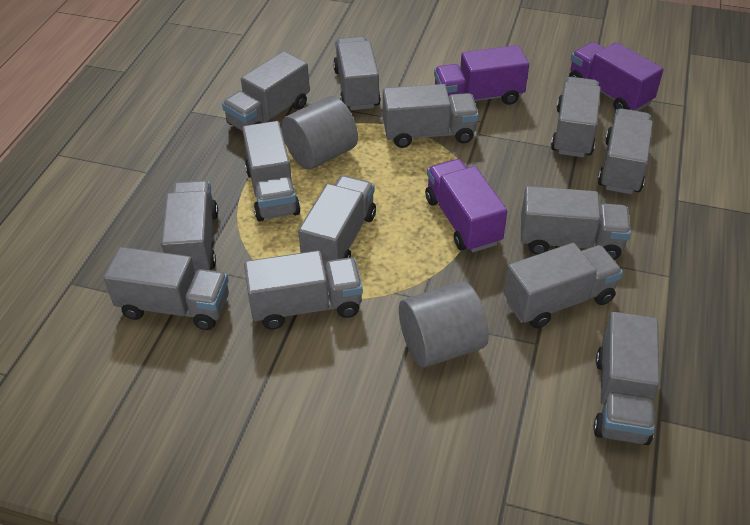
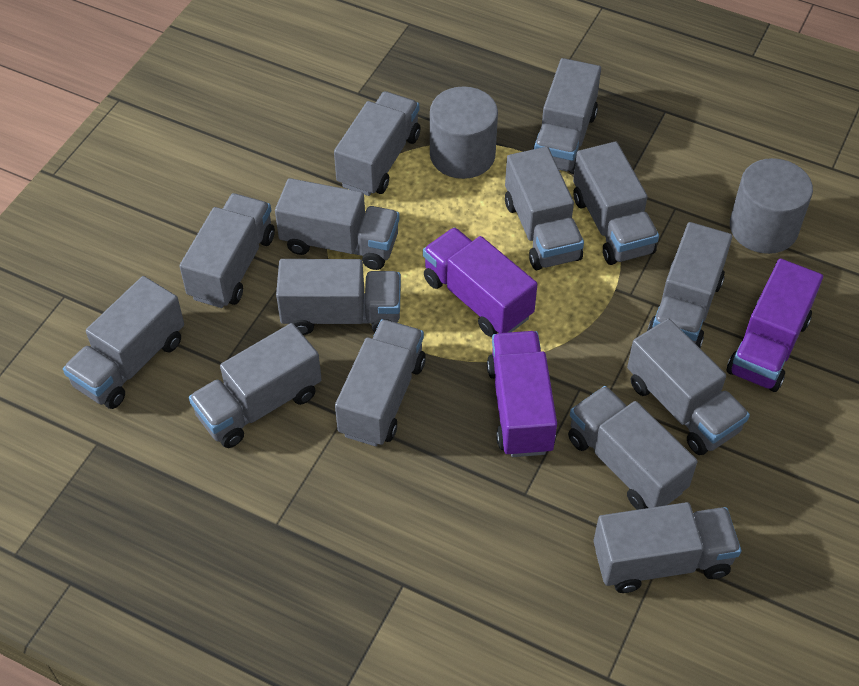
grey truck: [104,247,229,330] [161,180,218,273] [222,51,310,131] [242,121,301,222] [244,250,363,330] [298,175,376,269] [333,36,381,110] [383,84,479,148] [504,243,623,329] [521,186,631,260] [551,77,601,157] [593,312,660,445] [598,108,653,194] = 13 -> [63,276,184,409] [180,193,275,308] [189,323,322,448] [275,178,400,270] [276,259,401,335] [334,91,421,196] [335,319,426,446] [505,147,584,270] [532,58,601,174] [568,386,698,510] [573,141,659,265] [593,502,741,593] [627,318,750,455] [647,222,732,348] = 14

